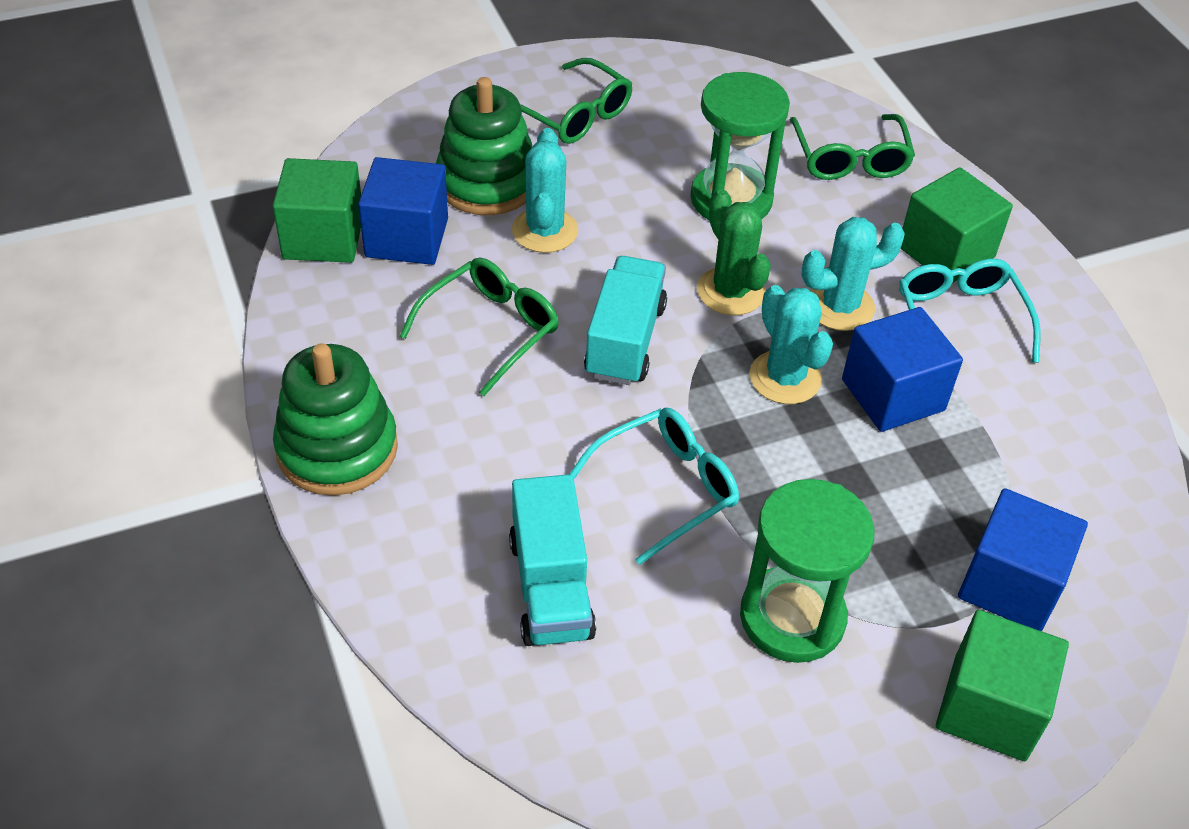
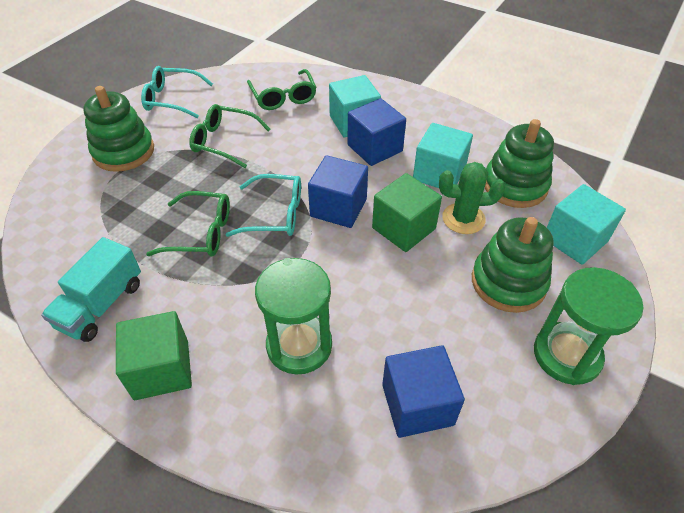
green cube: [273,158,361,263] [900,167,1013,283] [936,610,1069,761] = 3 -> [116,311,192,400] [372,173,442,252] = 2
green stacking toy: [273,343,398,496] [436,77,532,215] = 2 -> [83,86,154,172] [472,217,554,313] [485,119,554,208] = 3
turquoise cactus: [512,128,578,253] [749,285,833,404] [802,217,905,331] = 3 -> none = 0
turquoise cube: none = 0 -> [329,75,381,137] [413,123,473,188] [547,184,626,265] = 3
turquoise truck: [509,474,596,646] [584,256,667,385] = 2 -> [41,237,141,342] = 1

